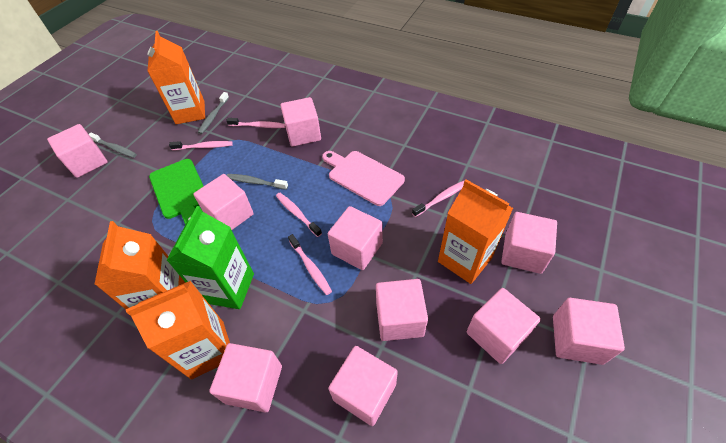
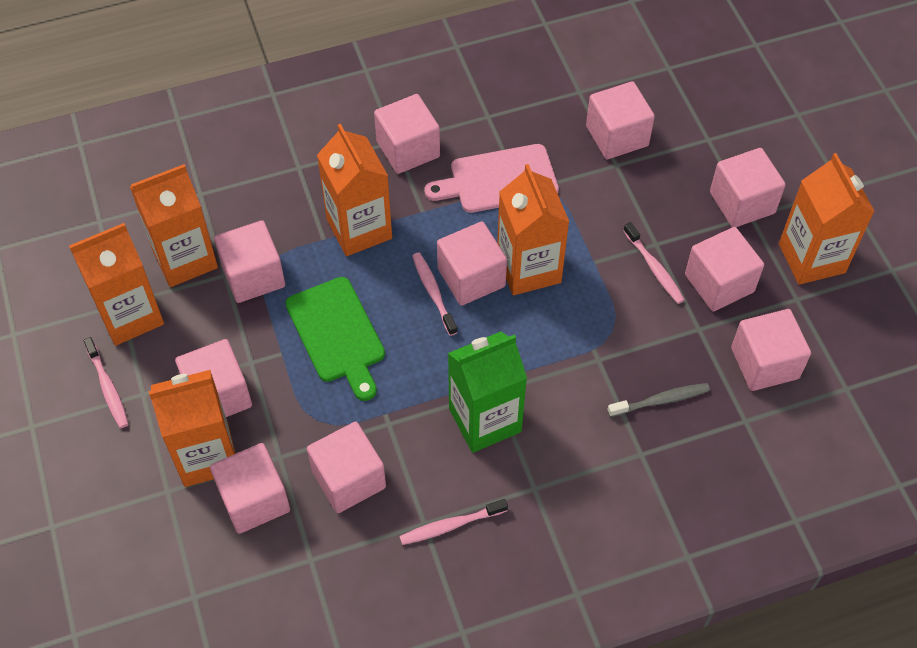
grey toothbrush: [89,133,137,158] [198,92,229,134] [227,174,288,190] = 3 -> [607,383,710,417] = 1
orange carton: [94,221,185,309] [126,281,230,379] [147,31,205,124] [438,179,513,284] = 4 -> [69,223,164,346] [130,164,218,287] [149,370,236,487] [317,124,392,256] [497,164,569,295] [779,153,875,285] = 6
pink toothbrush: [169,141,233,150] [226,118,286,128] [276,193,322,237] [288,234,332,295] [412,180,465,217] = 5 -> [83,337,129,428] [399,499,508,545] [412,253,458,336] [623,222,685,304] = 4

